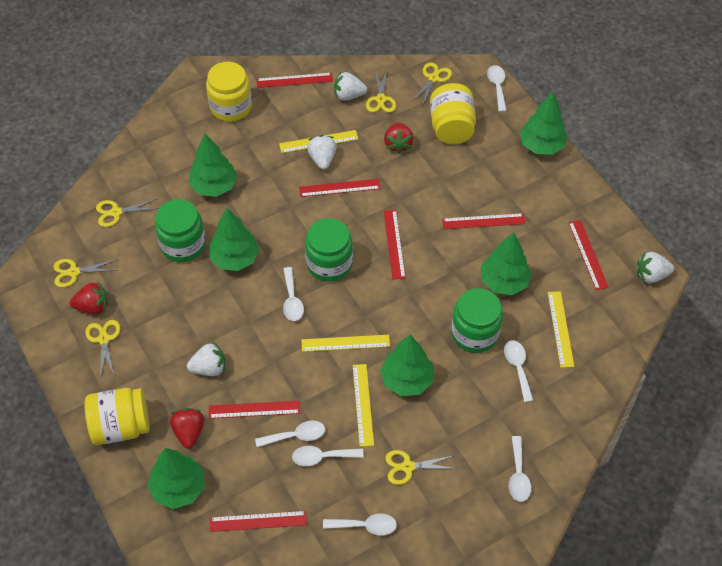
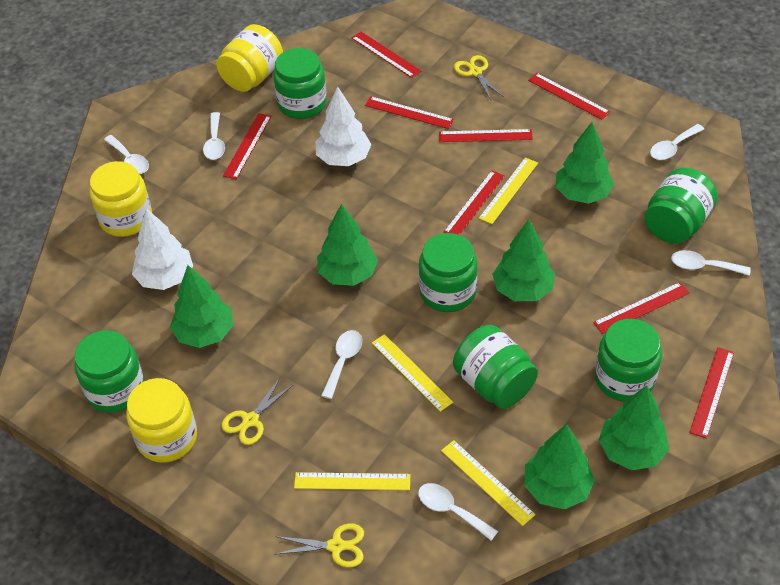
green jar: [155,199,206,262] [305,218,353,282] [451,288,503,353] = 3 -> [74,330,145,413] [273,48,327,119] [419,233,478,312] [453,325,538,409] [595,319,662,402] [645,167,718,244] = 6
red ruler: [209,401,300,419] [210,511,307,532] [257,73,333,88] [299,179,381,197] [384,210,406,279] [442,213,526,229] [568,220,609,290] = 7 -> [223,113,272,179] [351,32,421,78] [365,96,454,129] [439,129,533,142] [444,171,505,235] [528,73,610,120] [593,282,690,334] [689,347,734,438] = 8
red strawberry: [70,282,108,314] [170,408,205,449] [384,122,414,154] = 3 -> none = 0
white spoon: [255,420,325,447] [283,267,304,321] [292,446,364,466] [323,513,397,536] [487,65,507,112] [504,340,534,402] [509,436,531,502] = 7 -> [104,135,149,174] [203,112,225,160] [321,330,362,399] [418,483,498,541] [650,124,704,160] [671,250,751,276] = 6
white strawberry: [187,343,225,376] [307,135,337,170] [334,72,367,101] [637,252,674,283] = 4 -> none = 0
white tree: none = 0 -> [132,208,193,290] [316,86,372,166] = 2
yellow scissors: [54,259,117,288] [85,320,121,379] [96,199,159,227] [366,70,396,112] [385,450,457,485] [412,62,452,104] = 6 -> [222,377,294,445] [274,523,364,567] [454,55,504,100] = 3

